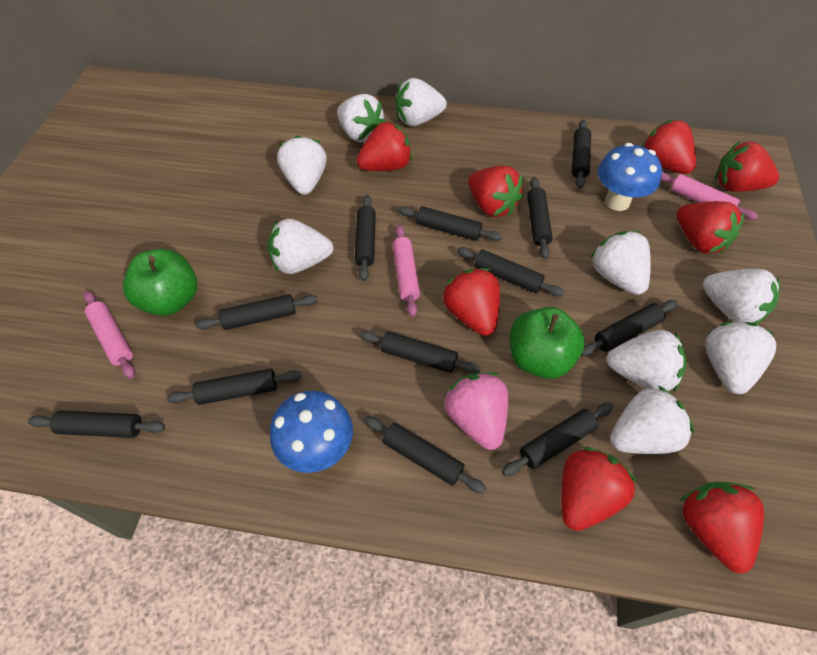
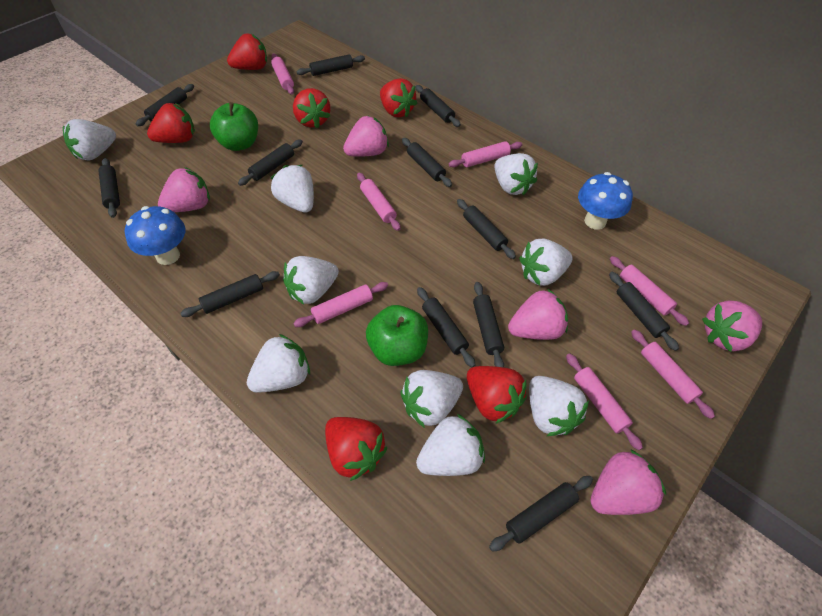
pink rolling pin: [83,291,135,379] [393,225,420,317] [661,171,758,220] = 3 -> [271,53,294,95] [293,282,388,327] [357,173,401,231] [449,141,523,167] [566,353,643,450] [610,256,689,326] [631,329,715,419] = 7
pink strawberry: [444,372,508,450] = 1 -> [158,167,210,212] [343,116,389,157] [508,289,568,340] [591,449,666,515] [702,300,762,352] = 5
red strawberry: [357,121,412,171] [443,268,500,336] [468,166,523,217] [561,447,637,531] [642,120,696,174] [677,201,744,254] [680,482,764,573] [715,141,779,192] = 8 -> [147,103,195,143] [227,33,267,70] [293,88,330,129] [325,417,387,481] [380,78,417,117] [467,366,527,424] = 6

